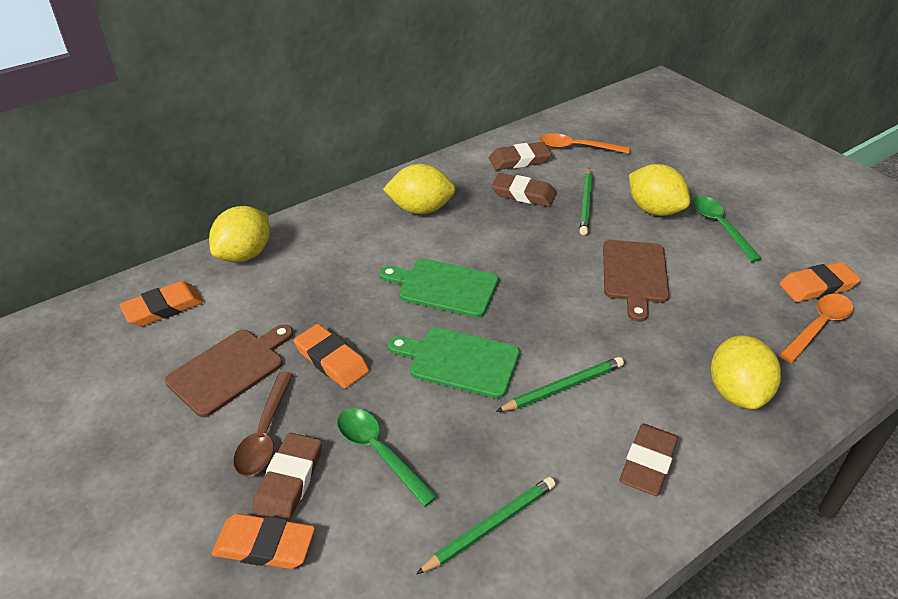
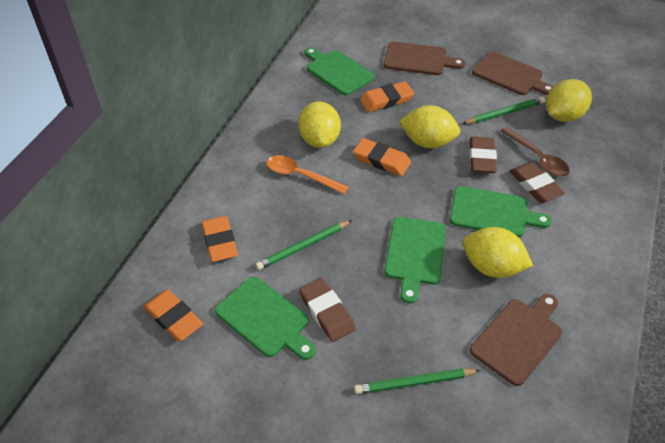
brown cutting board: [165,324,293,417] [603,240,669,322] = 2 -> [384,42,465,75] [470,294,562,386] [472,52,554,95] = 3
brown eraser: [252,433,322,522] [489,142,551,170] [491,173,556,207] [619,424,678,496] = 4 -> [299,277,355,342] [469,137,497,173] [509,162,565,203] = 3
green cutting board: [379,259,498,318] [388,327,520,398] = 2 -> [215,277,315,360] [305,47,375,95] [384,217,446,304] [450,186,552,237] = 4
green spoon: [337,408,438,507] [692,196,762,262] = 2 -> none = 0
orange spoon: [539,133,630,154] [779,294,853,363] = 2 -> [267,155,349,194] = 1

